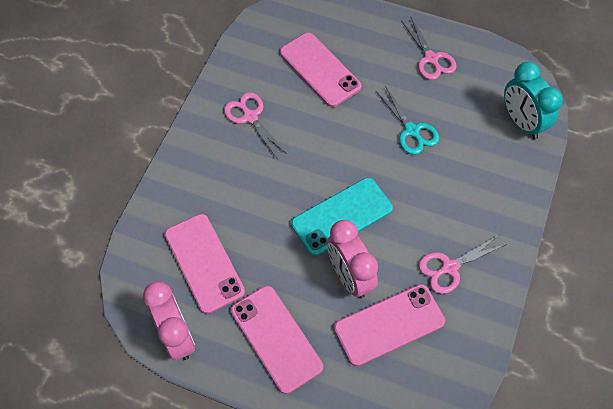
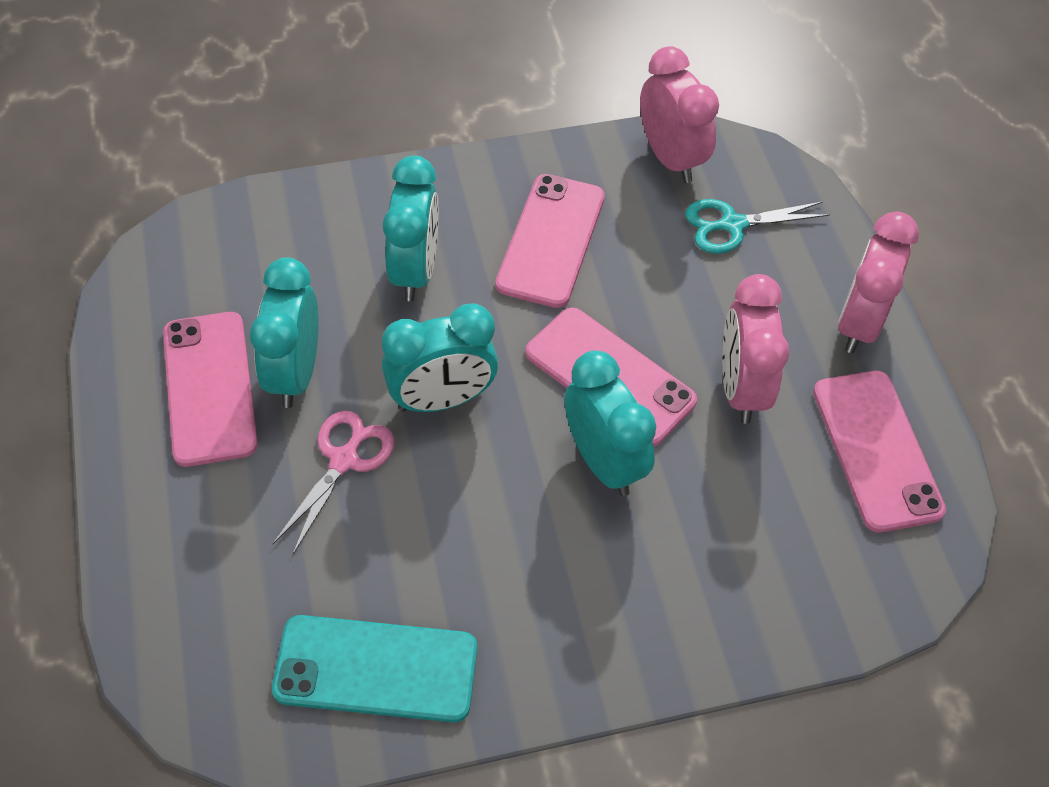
pink clock: [143,281,195,360] [327,220,378,298] = 2 -> [640,46,719,183] [722,274,790,424] [838,211,919,353] = 3
pink scissors: [224,92,287,160] [402,18,456,80] [419,235,507,294] = 3 -> [273,411,395,554] = 1
turquoise clock: [504,62,563,139] = 1 -> [250,257,319,408] [382,303,498,412] [383,156,439,301] [565,350,656,496] = 4

